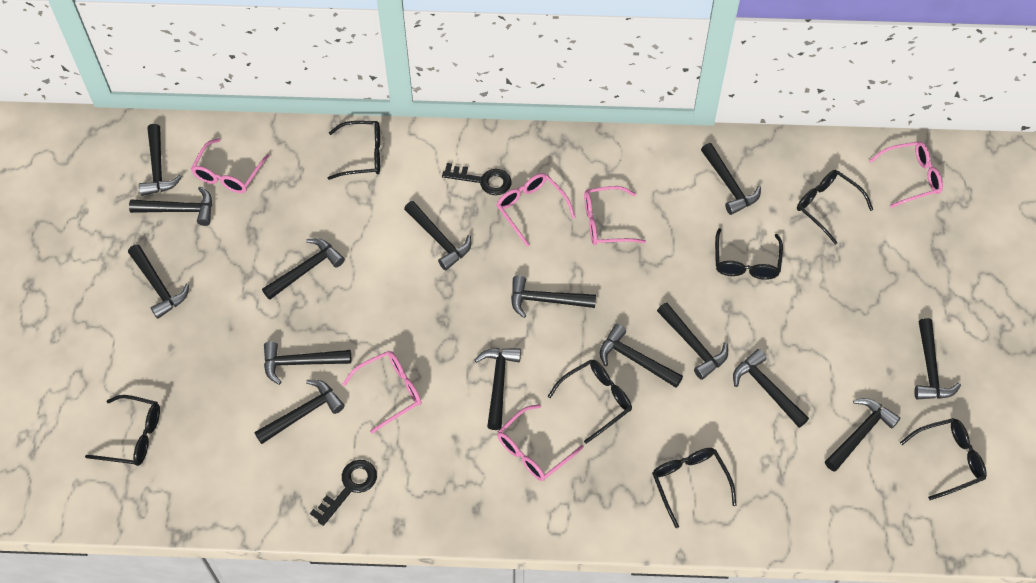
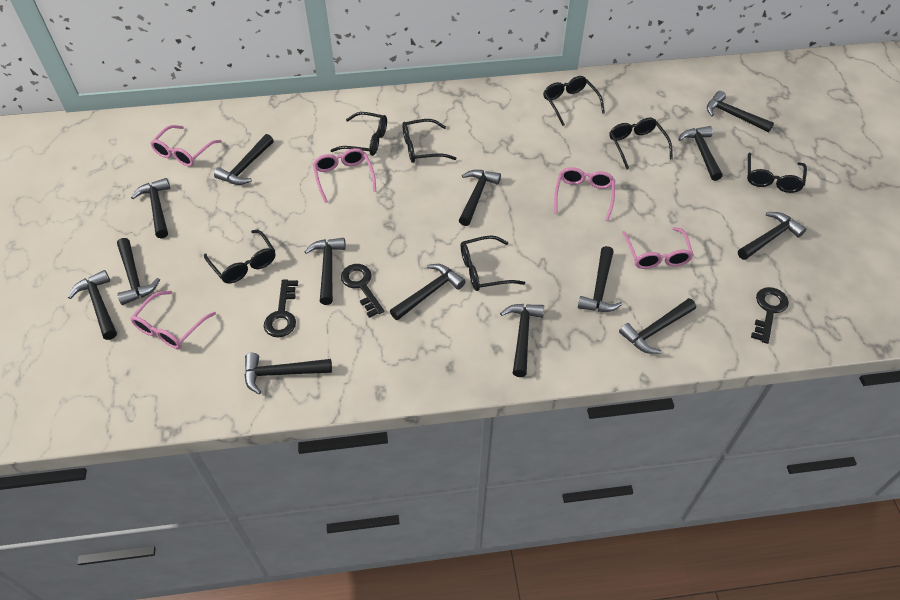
black hammer: [128,244,189,319] [129,186,212,226] [139,124,182,196] [254,380,345,444] [262,238,345,300] [264,341,351,385] [404,201,471,270] [474,348,521,430] [511,275,596,318] [600,324,683,388] [657,303,728,380] [701,143,761,215] [733,349,809,428] [825,398,900,472] [914,318,961,399] = 15 -> [68,270,117,340] [117,238,160,305] [131,178,170,238] [214,134,274,185] [244,353,332,394] [304,238,346,305] [390,264,466,320] [459,170,501,226] [500,304,544,377] [578,246,622,312] [619,298,696,354] [678,126,723,181] [707,91,774,132] [738,212,807,260] = 14
black key: [310,460,377,526] [442,163,511,195] = 2 -> [264,279,298,338] [341,264,384,318] [751,287,789,344] = 3
pink glasses: [191,138,269,193] [343,351,421,434] [497,173,575,247] [497,404,584,481] [584,186,646,245] [869,141,943,208] = 6 -> [130,290,216,349] [150,125,222,167] [313,148,376,203] [554,167,615,221] [622,227,694,269] = 5

